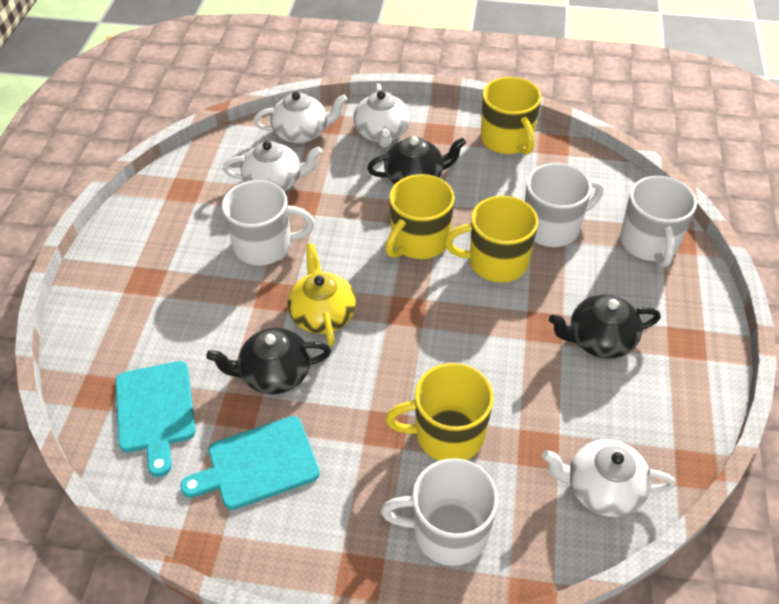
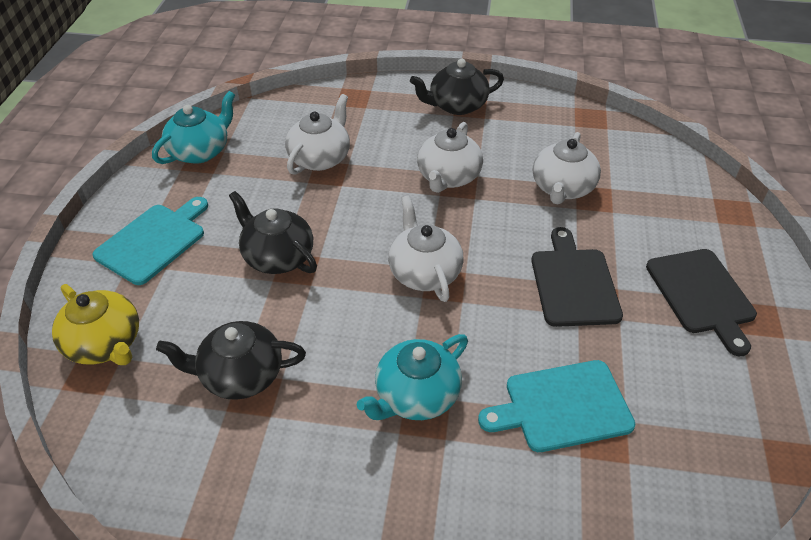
black cutting board: none = 0 -> [531,227,623,327] [646,249,757,356] = 2
turquoise teapot: none = 0 -> [152,91,235,164] [357,334,468,420] = 2
white mug: [222,180,315,265] [381,458,498,566] [525,163,603,247] [620,176,697,267] = 4 -> none = 0
yellow mug: [385,174,455,259] [385,363,494,461] [445,195,538,282] [481,77,541,155] = 4 -> none = 0

